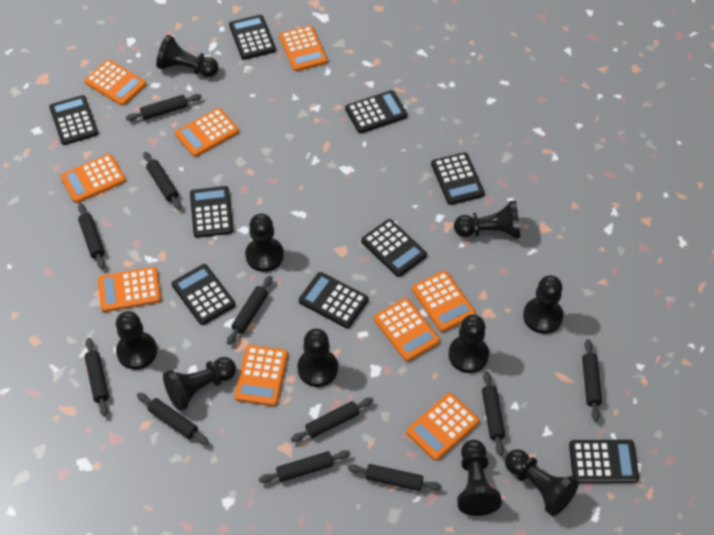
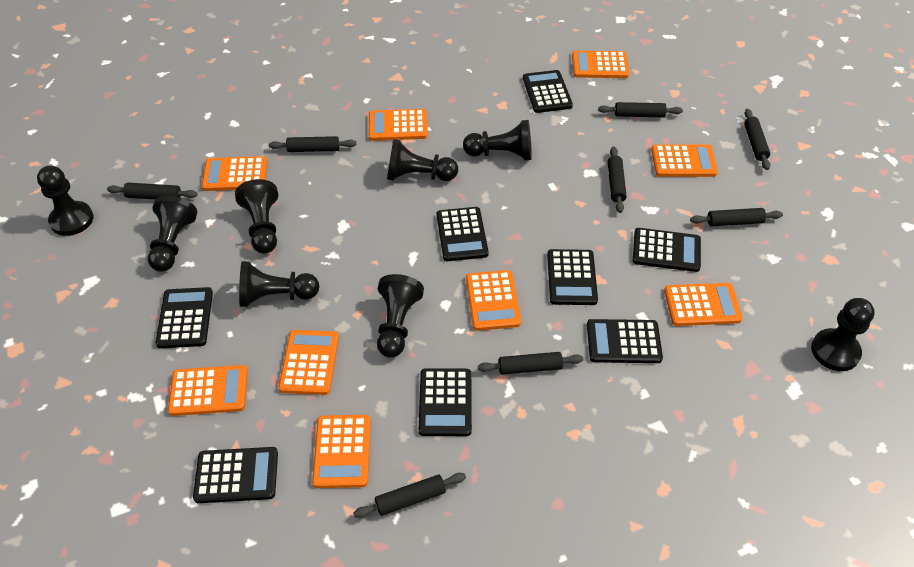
black calculator: [49,95,98,145] [172,264,235,325] [190,186,234,238] [229,15,276,60] [299,272,368,328] [345,90,407,133] [361,219,427,277] [431,152,485,205] [569,440,639,483] = 9 -> [155,287,213,348] [193,447,278,503] [419,368,472,436] [436,207,489,261] [523,70,573,113] [547,249,598,305] [587,319,663,363] [633,228,701,272] = 8
black pawn: [116,311,157,370] [156,35,219,77] [163,357,236,411] [245,214,284,272] [297,329,338,387] [449,315,489,373] [454,200,520,239] [457,440,502,516] [505,449,579,516] [523,275,563,334] = 10 -> [37,165,93,236] [148,195,197,272] [235,179,278,254] [239,261,319,307] [377,274,424,358] [387,139,458,181] [463,120,532,160] [811,298,875,371] = 8
black rolling pin: [78,203,105,269] [84,338,109,417] [126,94,201,121] [137,393,209,445] [143,152,182,210] [227,276,272,345] [259,450,350,483] [291,398,374,442] [348,464,442,491] [482,371,505,456] [582,339,602,421] = 11 -> [107,183,198,199] [269,136,356,152] [353,473,466,518] [478,352,583,375] [598,102,683,117] [608,147,627,213] [690,208,783,226] [744,109,770,170] = 8

